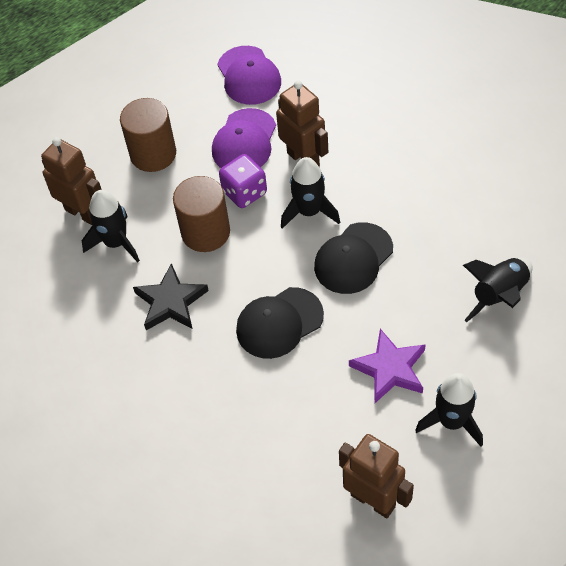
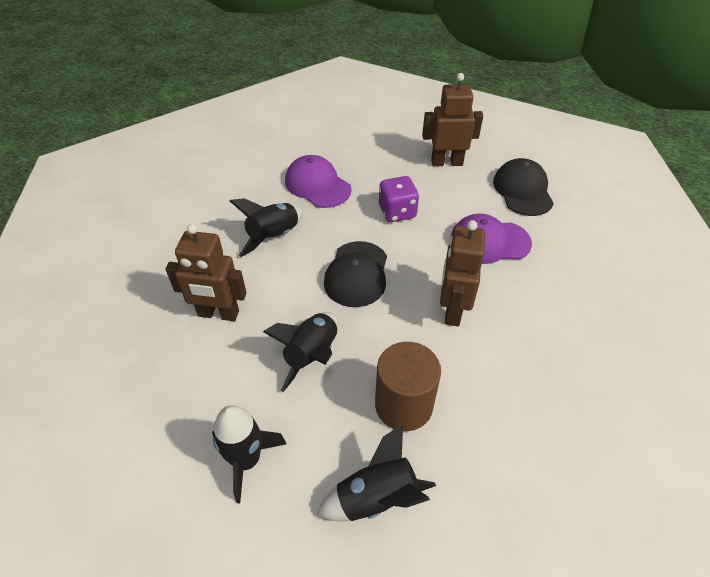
black star: [133,263,209,330] = 1 -> none = 0
brown cylinder: [120,98,176,172] [173,176,230,252] = 2 -> [375,342,441,431] = 1
purple star: [349,329,426,403] = 1 -> none = 0

